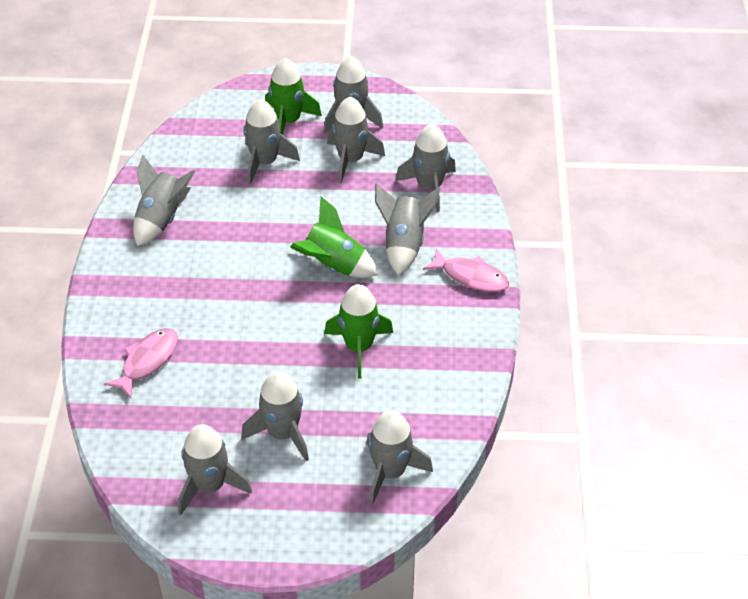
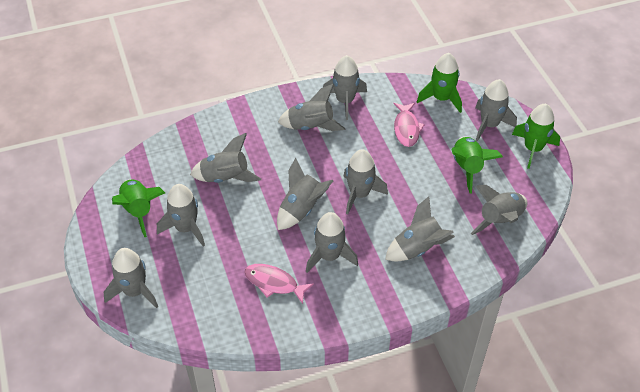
green rocket: [265,58,322,135] [290,197,378,278] [324,284,393,378] = 3 -> [112,179,165,237] [417,53,462,113] [452,137,503,193] [512,104,560,169] = 4
grey rocket: [133,154,196,246] [178,424,252,515] [241,371,309,461] [243,99,300,185] [324,56,383,134] [327,97,385,184] [366,410,433,505] [375,183,440,275] [395,124,456,212] = 9 -> [104,248,158,308] [157,184,205,246] [190,133,261,183] [277,158,333,230] [278,84,346,131] [306,212,358,273] [323,55,367,120] [343,149,388,214] [385,196,455,262] [470,185,527,235] [475,79,517,141] = 11

